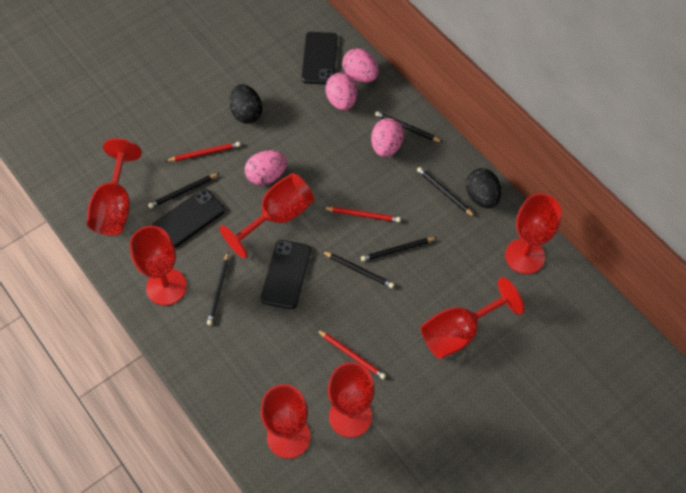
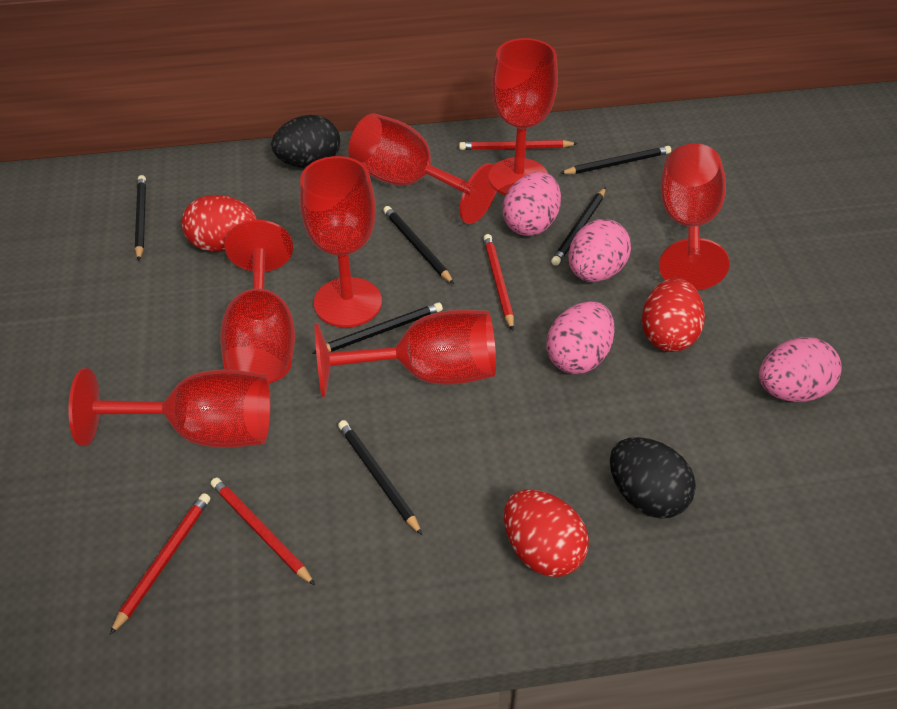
black phone: [152,189,225,248] [261,240,311,309] [301,32,338,84] = 3 -> none = 0
red egg: none = 0 -> [181,195,257,251] [504,489,589,577] [642,278,705,352] = 3
red pencil: [166,142,240,161] [316,329,386,379] [324,207,401,222] = 3 -> [110,493,210,635] [211,478,315,585] [459,140,578,150] [484,234,514,331] = 4

